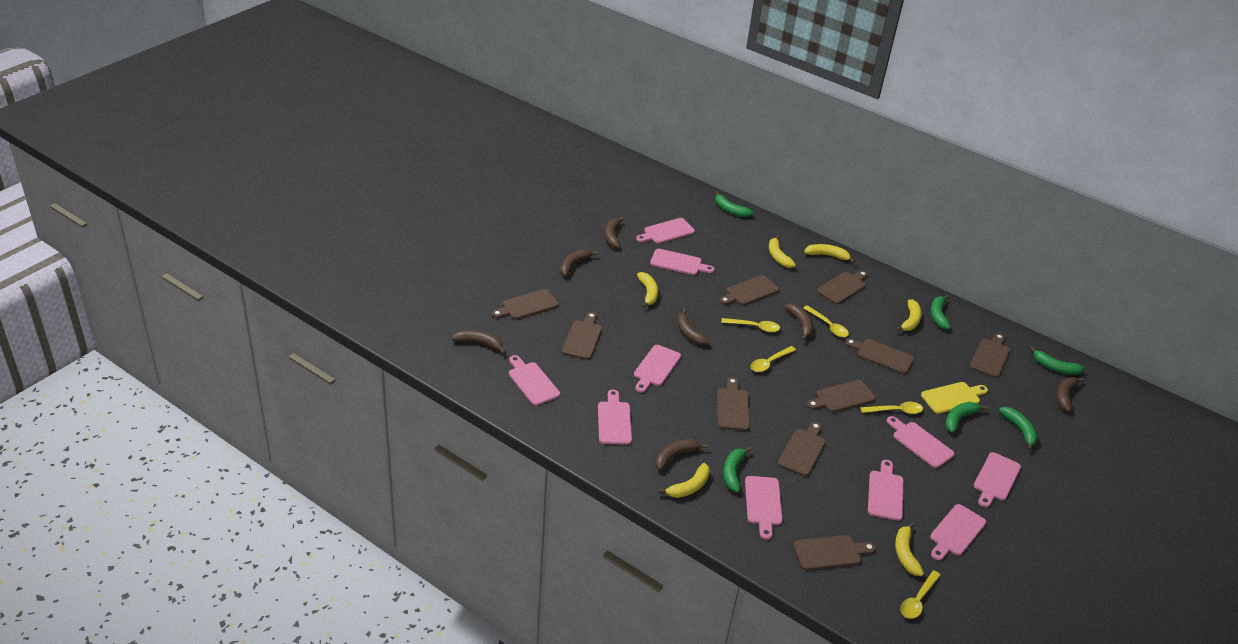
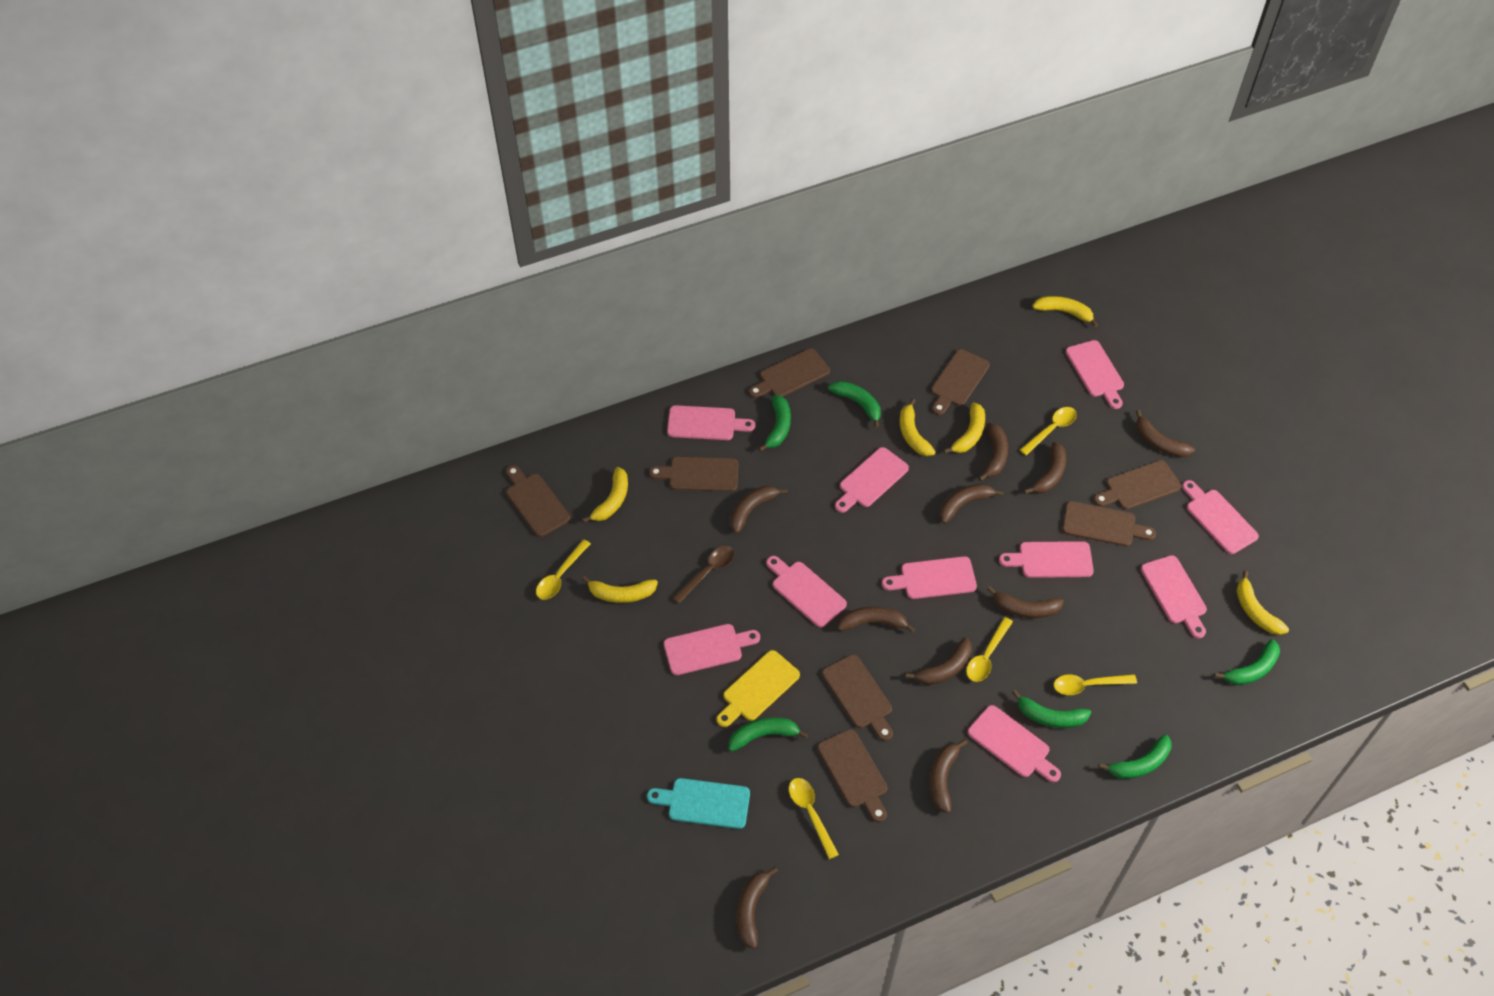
brown banana: [452,330,506,354] [560,249,598,276] [605,217,624,248] [655,439,708,470] [677,308,710,345] [785,303,813,341] [1056,377,1084,412] = 7 -> [730,486,788,534] [737,867,778,949] [837,606,915,633] [905,638,972,685] [930,739,967,813] [939,484,1004,524] [979,423,1008,481] [987,586,1064,618] [1024,442,1066,494] [1136,410,1195,457] = 10
brown cutting board: [492,289,558,319] [562,312,602,360] [717,377,750,431] [719,275,779,305] [778,422,826,476] [793,535,876,570] [807,380,876,412] [817,271,868,304] [845,338,914,374] [970,333,1010,378] = 10 -> [506,465,570,537] [649,457,739,492] [749,348,830,398] [818,729,887,823] [822,654,893,741] [931,349,990,415] [1062,501,1156,546] [1094,460,1181,510] = 8
brown spoon: none = 0 -> [673,546,734,604] = 1
turquoise cutting board: none = 0 -> [647,778,750,829] = 1

